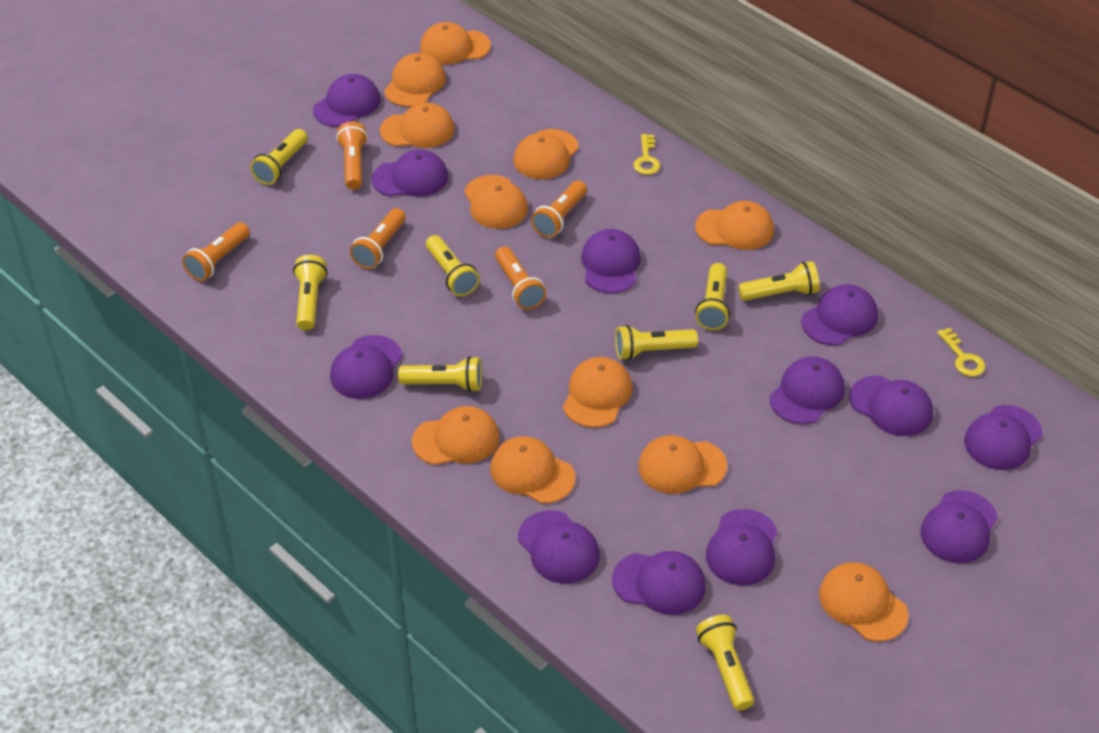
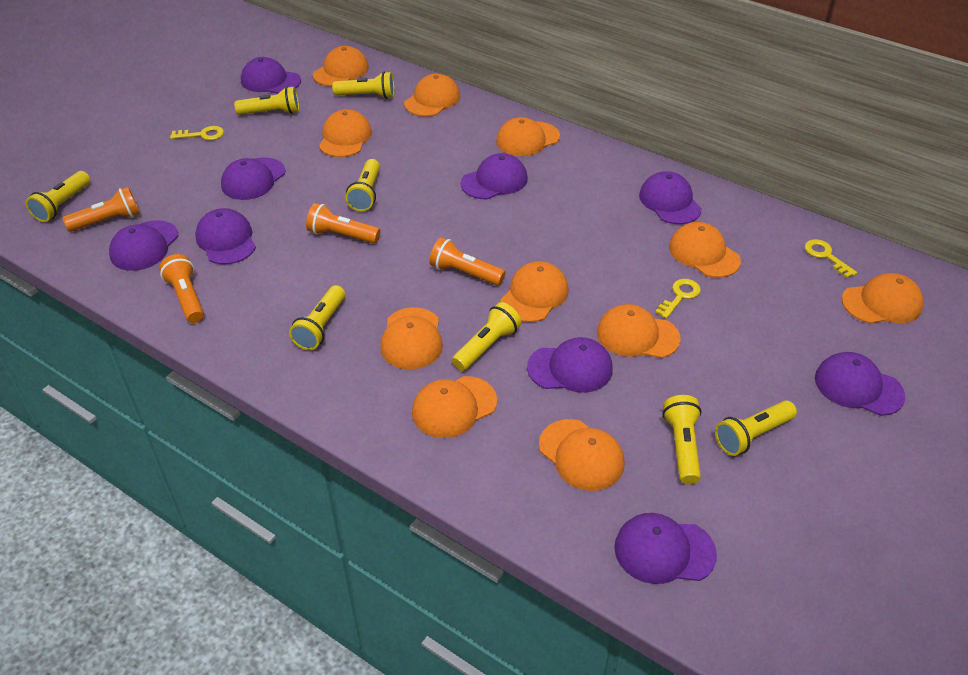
orange flashlight: [182,222,250,281] [336,122,368,190] [350,208,406,269] [495,246,546,310] [531,180,587,238] = 5 -> [62,187,140,232] [159,254,204,323] [306,203,380,243] [429,237,505,286] = 4
purple cap: [313,74,381,127] [330,335,402,399] [372,149,448,197] [518,510,600,584] [581,229,641,293] [612,551,706,615] [706,509,777,586] [770,357,845,424] [801,284,878,345] [849,376,933,436] [921,490,998,563] [964,405,1042,470] = 12 -> [109,220,178,271] [195,208,256,264] [221,157,286,200] [241,57,301,94] [461,153,528,199] [527,337,613,393] [614,513,717,584] [639,172,702,224] [815,352,905,416] = 9
yellow key: [633,134,660,175] [937,328,985,377] = 2 -> [170,126,224,140] [655,279,701,319] [804,239,857,278] = 3

